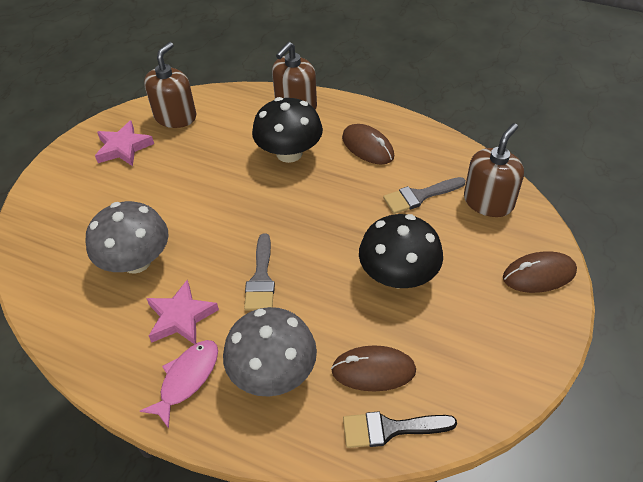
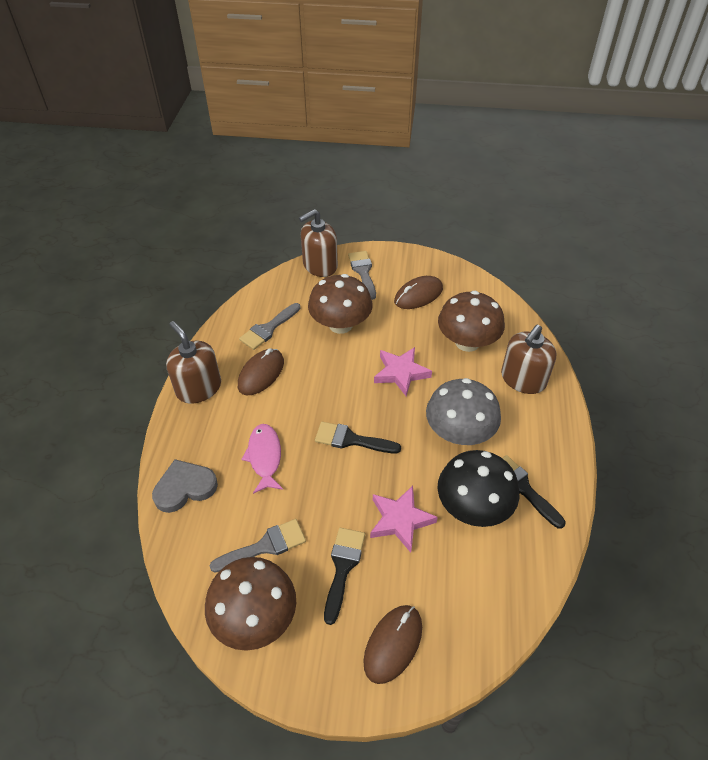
black brush: [343,411,457,448] = 1 -> [315,422,401,453] [324,528,365,625] [502,455,566,529] = 3
black mushroom: [252,97,323,163] [359,214,443,288] = 2 -> [438,450,519,527] = 1
brown mushroom: none = 0 -> [205,557,296,651] [308,274,373,334] [438,291,505,352] = 3
grey brush: [244,233,275,311] [383,177,466,214] = 2 -> [209,519,306,573] [239,303,300,350] [348,251,376,300] = 3
grey heart: none = 0 -> [152,459,218,513] = 1
grey mushroom: [85,201,168,274] [223,307,317,397] = 2 -> [426,378,501,445] = 1

